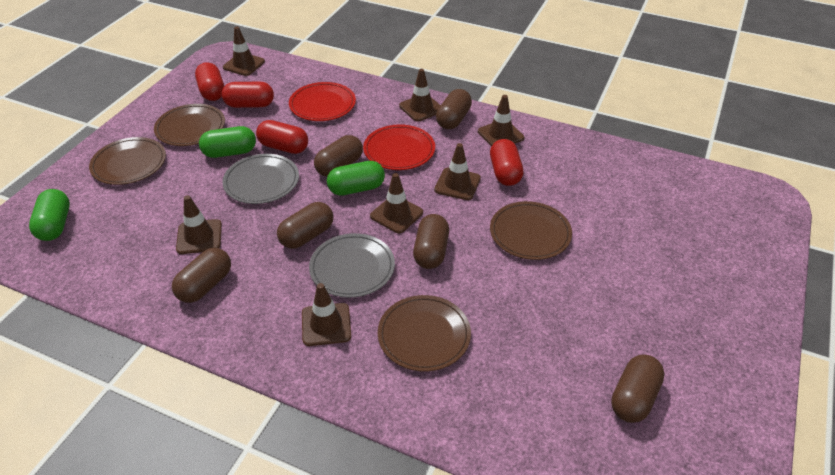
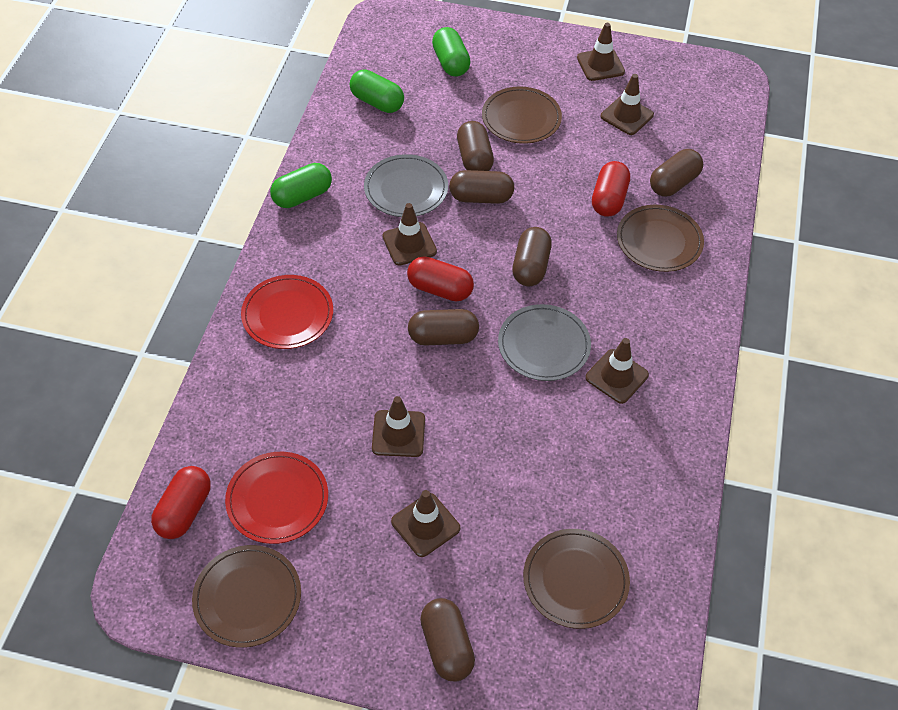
brown traffic cone: [176,195,222,254] [223,27,265,76] [302,283,351,346] [370,173,423,233] [399,69,441,122] [434,143,481,200] [478,95,524,147] = 7 -> [372,396,425,457] [382,203,437,266] [391,490,460,557] [577,23,625,81] [585,338,649,404] [601,74,654,135] = 6
red capsule: [195,62,224,101] [222,82,274,108] [256,120,308,154] [490,139,523,186] = 4 -> [151,466,211,539] [407,256,474,302] [592,161,630,217] = 3

